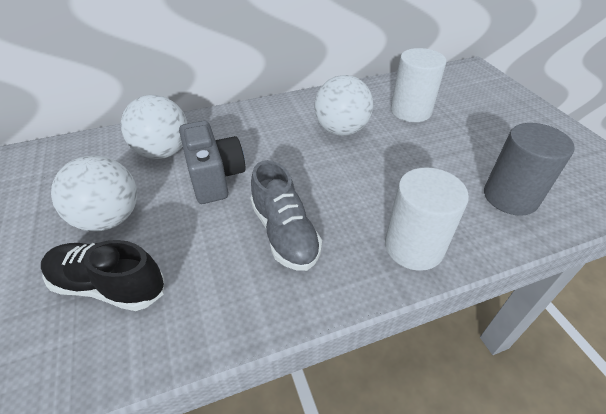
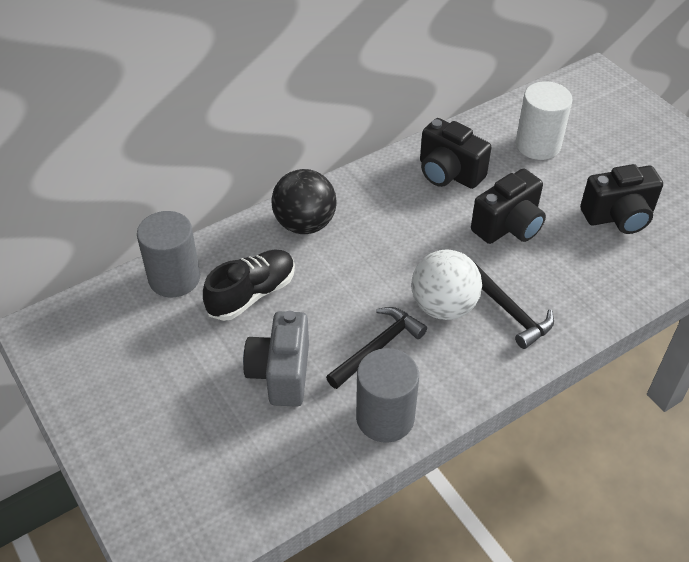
black ball: none = 0 -> [271,169,337,234] = 1
black camera: none = 0 -> [420,118,492,189] [471,168,546,244] [580,164,663,234] = 3
black hammer: none = 0 -> [326,307,427,389] [474,262,554,349] = 2
grey cylinder: [484,123,575,216] = 1 -> [137,211,200,297] [356,348,419,443] = 2
grey shoe: [250,160,322,271] = 1 -> none = 0
white ball: [51,155,137,231] [121,95,188,159] [314,75,373,136] = 3 -> [411,250,482,320] = 1
white cylinder: [385,167,469,271] [391,48,446,122] = 2 -> [515,81,572,160] = 1

